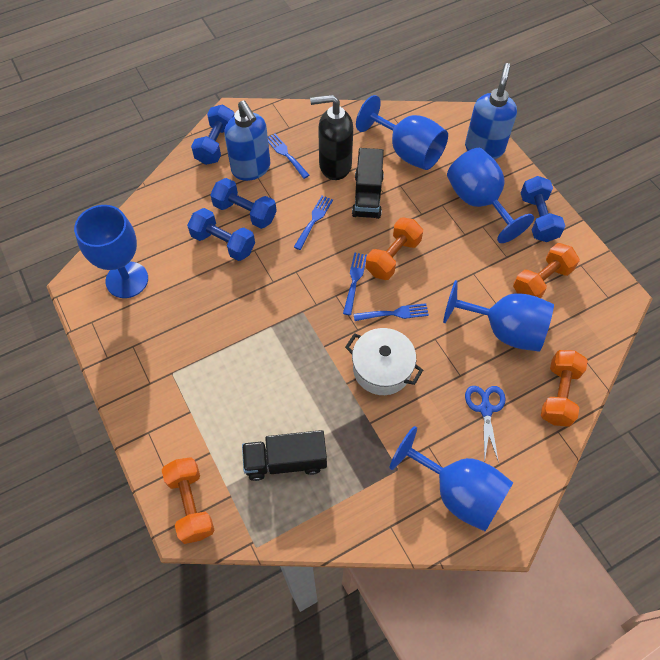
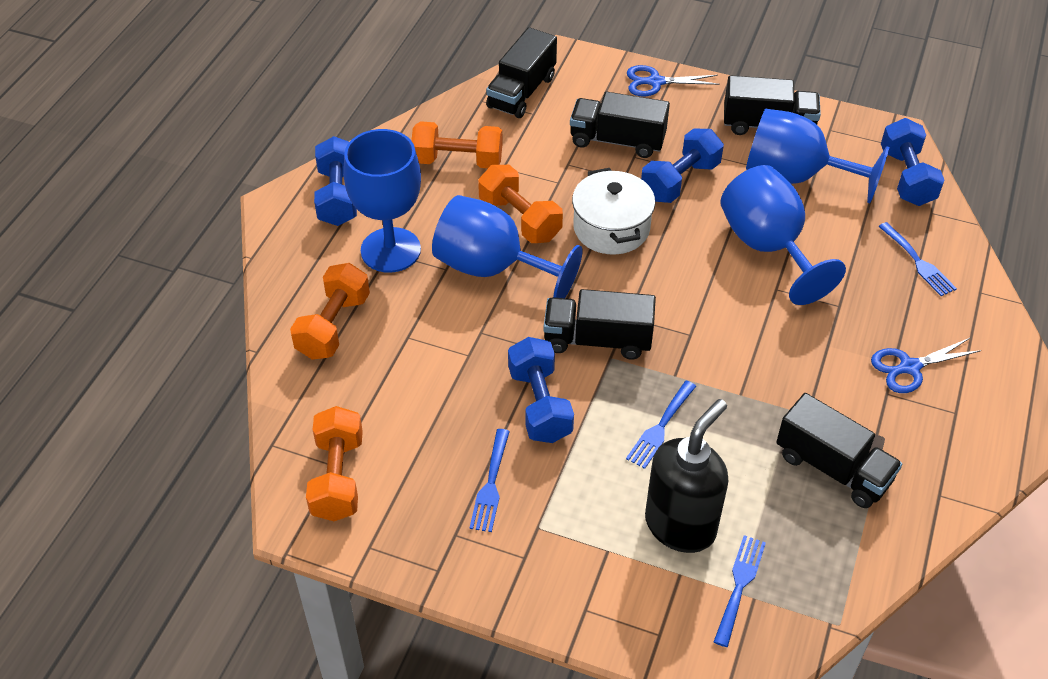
black truck: [242,430,327,481] [352,148,384,219] = 2 -> [486,27,557,118] [544,289,656,360] [570,92,670,158] [724,75,821,135] [776,393,902,508] = 5
blue goblet: [74,205,148,298] [356,95,448,170] [390,426,513,531] [443,280,554,352] [447,148,534,243] = 5 -> [343,129,421,273] [432,195,583,298] [720,165,846,305] [746,109,889,203] = 4
blue scissors: [465,386,505,463] = 1 -> [627,65,720,96] [871,338,982,393] = 2
blue soap dispenser: [224,100,270,181] [465,63,517,159] = 2 -> none = 0

